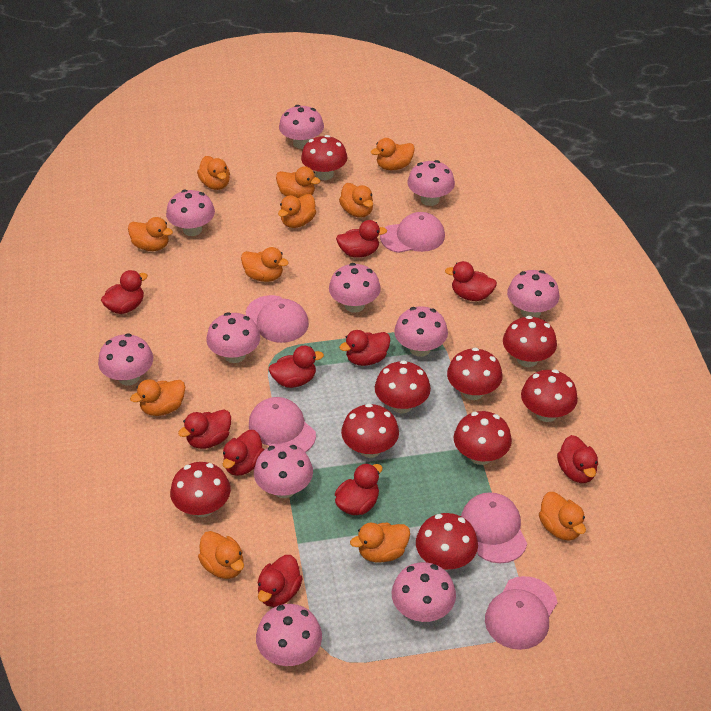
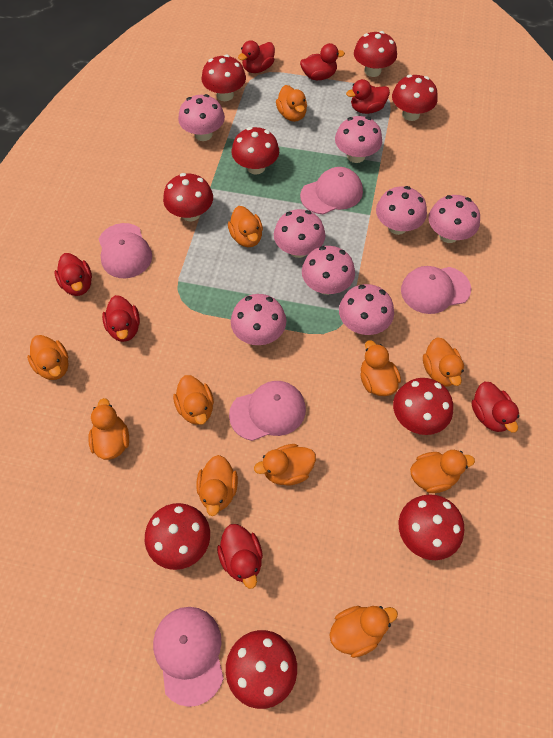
pink mushroom: [98,333,153,385] [166,190,215,236] [206,312,260,363] [254,443,313,498] [256,604,322,666] [279,105,324,149] [329,263,381,313] [392,562,456,622] [394,306,448,357] [407,160,455,206] [507,270,560,318] = 11 -> [178,94,225,141] [231,294,286,345] [274,209,325,258] [302,246,355,295] [335,116,382,163] [339,284,394,335] [376,186,427,235] [428,195,480,243] = 8
red duck: [101,270,148,314] [178,410,231,449] [222,430,264,476] [258,555,303,607] [269,346,324,388] [335,463,383,515] [336,220,387,257] [339,330,390,366] [445,261,497,301] [557,435,598,483] = 10 -> [55,253,92,296] [102,295,140,342] [217,524,263,589] [238,40,275,73] [300,43,345,80] [346,79,390,114] [472,382,519,432] = 7

